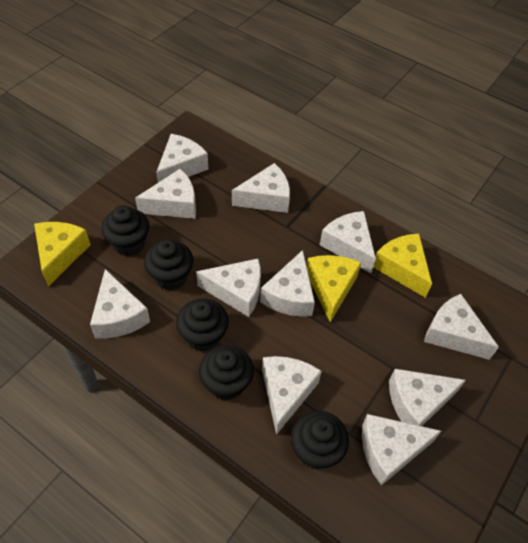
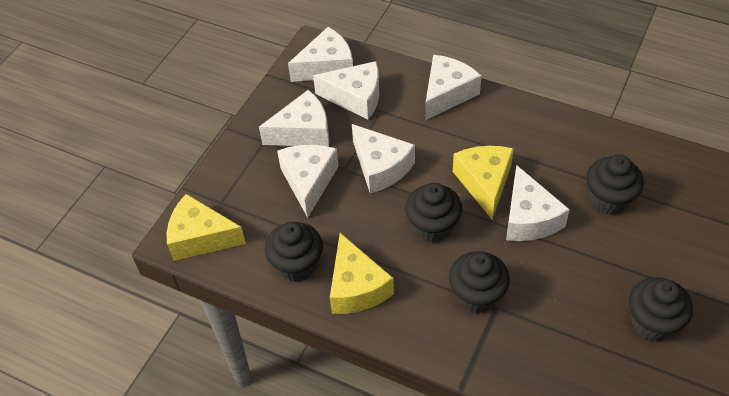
white cheese: [90,269,150,338] [135,169,196,219] [156,134,208,183] [196,259,261,317] [232,163,290,213] [260,250,315,317] [262,356,322,435] [320,211,376,273] [362,414,441,486] [389,369,466,426] [424,294,499,360] = 11 -> [259,90,329,147] [277,145,339,218] [288,27,353,82] [313,61,379,120] [352,124,415,193] [425,55,482,120] [506,165,570,241] = 7

